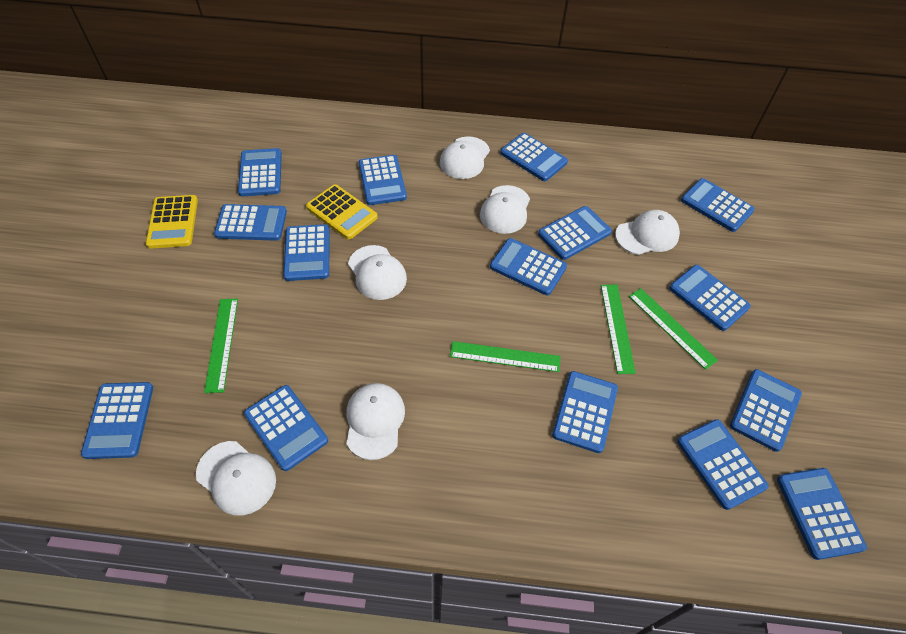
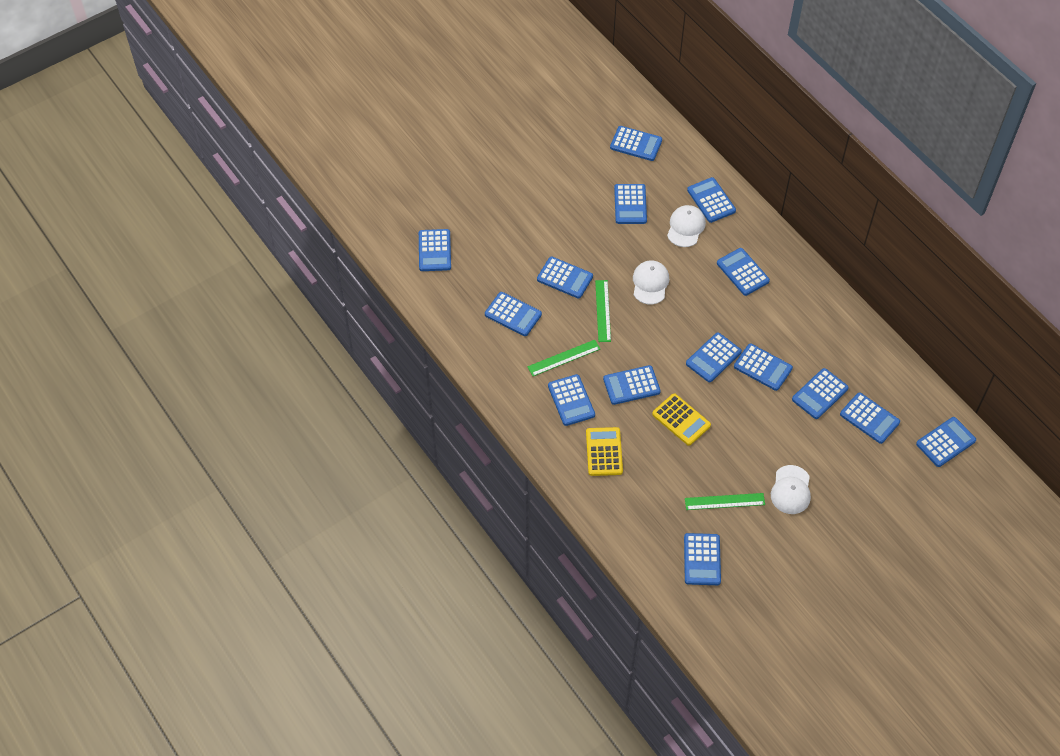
green ruler: [204,299,238,393] [450,341,560,372] [601,285,636,374] [629,288,718,370] = 4 -> [527,340,600,376] [595,280,611,342] [685,493,765,510] = 3
white cap: [196,441,276,516] [347,383,405,460] [348,245,407,300] [440,136,490,179] [480,185,530,234] [615,210,680,255] = 6 -> [633,261,669,304] [667,205,706,247] [771,465,811,514] = 3

